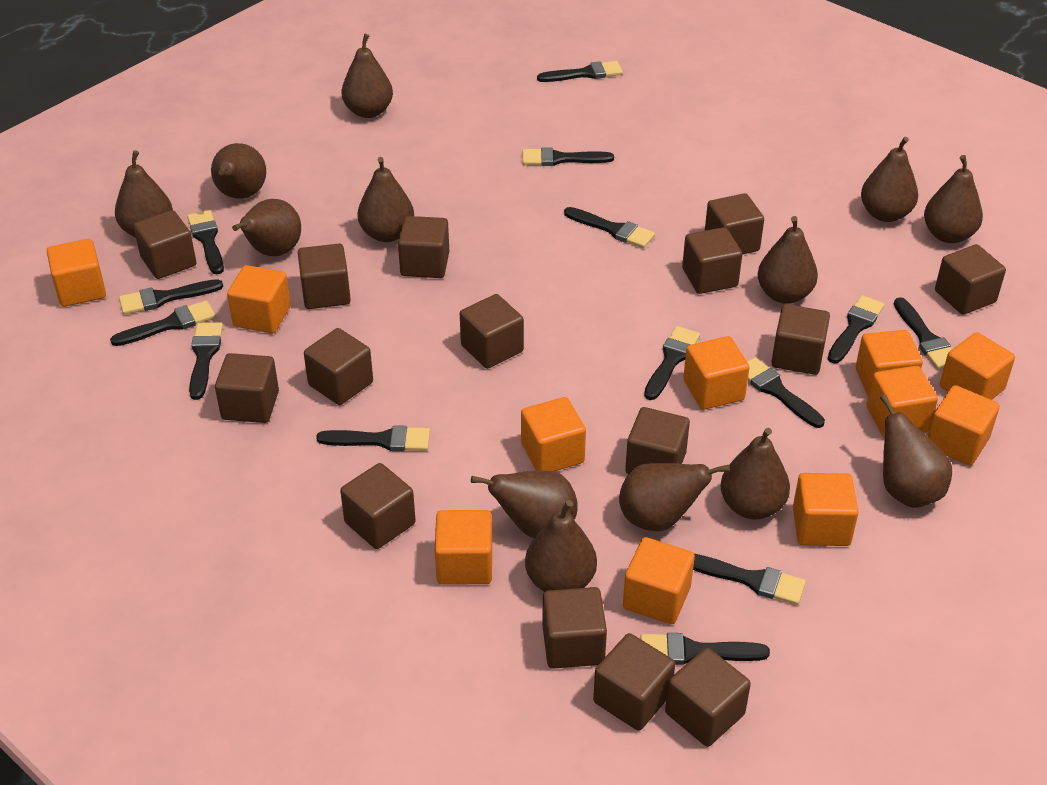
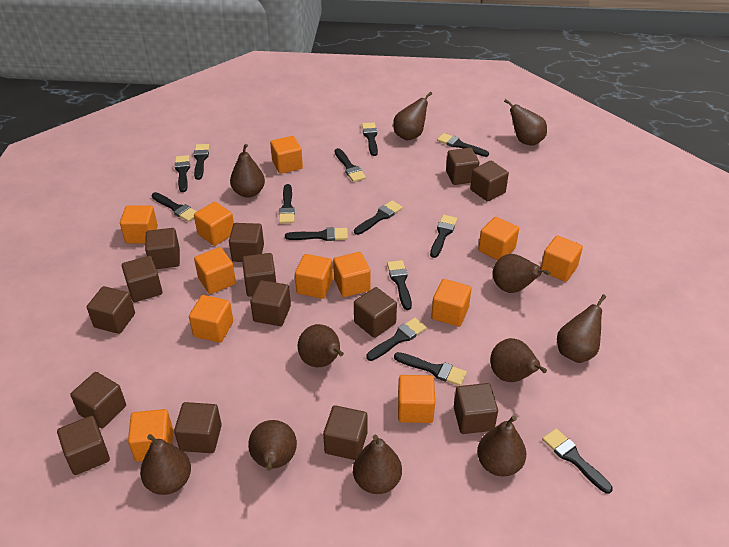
brown cube: [133,210,197,279] [215,353,279,423] [298,244,351,309] [304,328,373,405] [340,463,416,549] [398,216,449,278] [460,294,524,369] [542,587,607,669] [593,633,675,731] [625,407,690,474] [665,648,751,747] [682,227,742,294] [705,193,764,254] [771,304,830,375] [935,244,1006,315] = 15 -> [57,416,110,475] [70,372,126,428] [87,286,135,334] [122,256,162,302] [145,228,180,269] [174,402,222,453] [229,223,264,262] [242,253,276,297] [250,280,291,326] [323,405,367,460] [354,287,397,338] [446,148,479,185] [454,383,498,434] [470,161,509,202] = 14
brown pear: [115,150,173,237] [211,143,266,199] [232,199,301,256] [341,34,393,118] [357,157,414,242] [471,471,578,538] [525,500,597,592] [619,463,730,531] [720,428,790,519] [758,216,818,304] [861,137,918,222] [880,394,952,508] [924,155,983,243] = 13 -> [140,434,191,495] [230,144,265,198] [248,420,297,471] [298,324,344,367] [353,435,402,494] [393,92,432,141] [477,416,526,476] [490,338,547,382] [493,254,550,293] [504,99,547,146] [557,294,606,363] = 11
orange cube: [47,239,106,307] [227,265,291,333] [435,510,492,584] [521,397,586,471] [623,537,695,624] [683,336,749,410] [793,473,859,546] [856,330,923,396] [866,366,938,438] [928,385,1000,465] [940,332,1015,400] = 11 -> [120,205,158,243] [128,409,173,462] [189,295,233,343] [194,202,234,246] [194,247,236,294] [270,136,303,174] [295,254,333,299] [333,252,371,297] [398,375,435,423] [431,279,471,327] [478,217,519,260] [541,235,583,282] = 12

